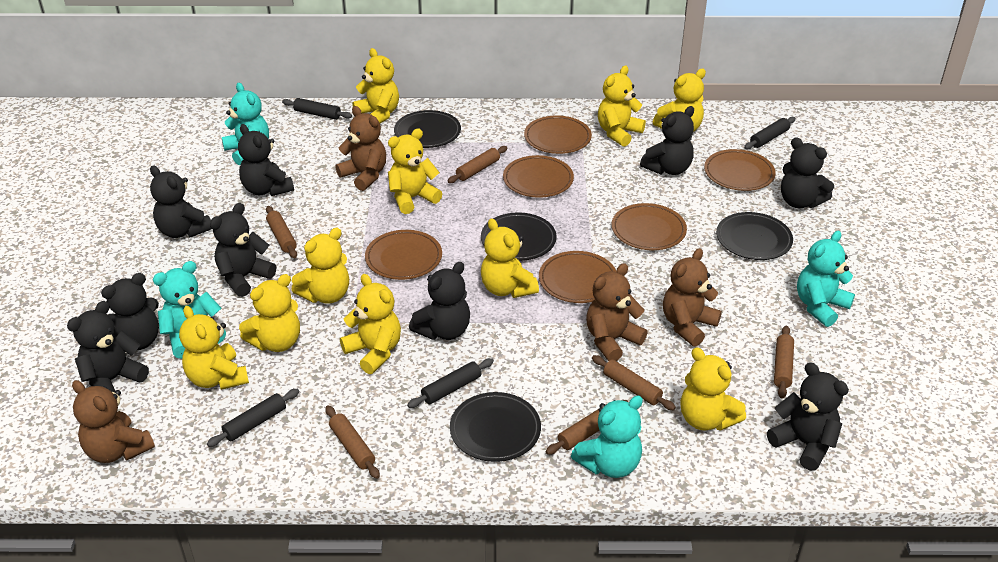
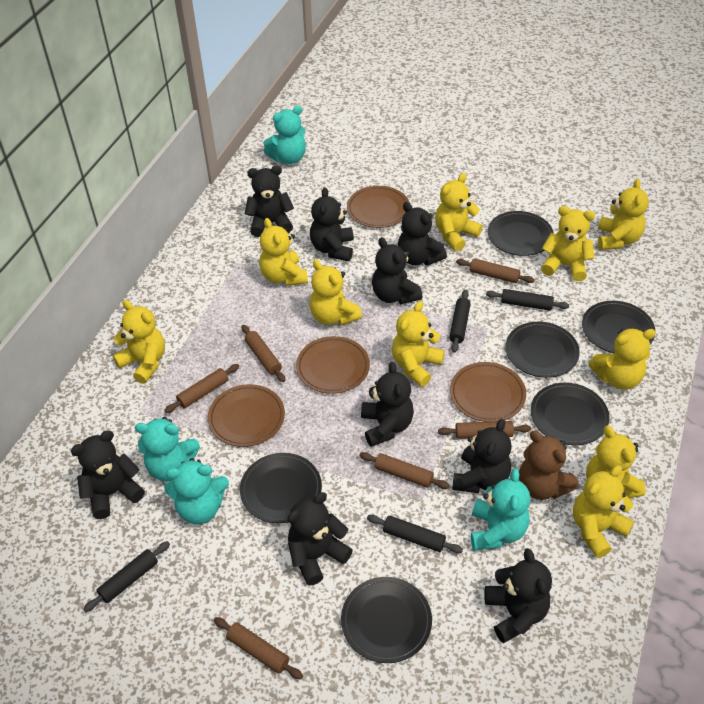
black plate: [394,110,461,148] [450,392,541,462] [481,212,557,261] [716,212,793,260] = 4 -> [240,453,322,523] [341,577,432,663] [488,211,553,256] [505,322,580,378] [531,383,610,445] [582,301,655,353] = 6
brown plate: [365,230,442,280] [503,155,574,198] [524,116,592,154] [539,251,616,303] [612,203,687,250] [704,149,776,191] = 6 -> [208,384,285,447] [296,336,370,394] [347,186,410,228] [450,362,526,422] = 4
brown teddy bear: [72,380,155,463] [335,106,386,191] [586,263,648,361] [663,248,722,347] = 4 -> [519,430,579,500] = 1

